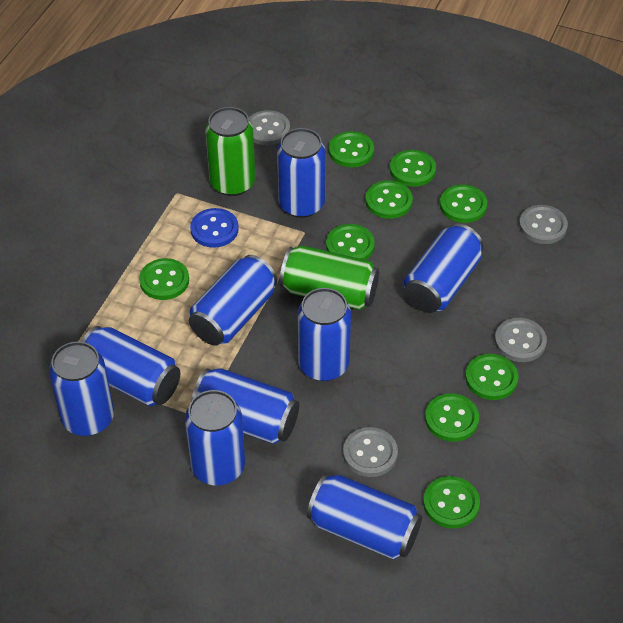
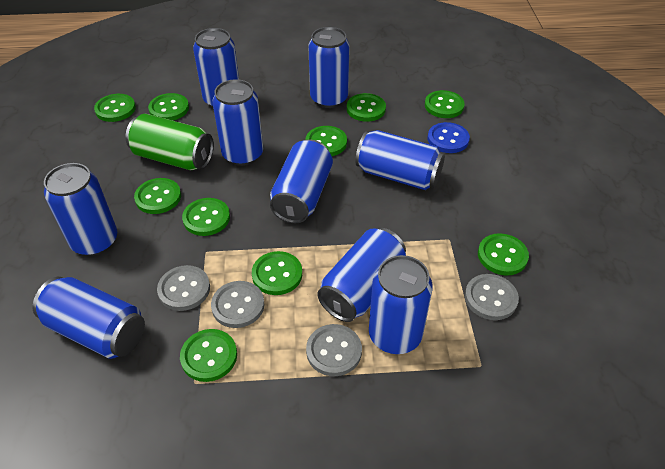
green button: [139,258,189,300] [326,224,375,260] [329,131,374,167] [365,180,413,219] [390,150,436,187] [423,476,480,529] [425,394,479,442] [440,184,487,223] [465,354,519,400] = 9 -> [94,94,136,122] [134,178,181,214] [148,93,189,121] [180,329,237,382] [182,198,230,236] [252,251,302,295] [305,126,347,156] [347,93,386,122] [425,90,465,118] [478,233,529,275] = 10
green can: [205,107,255,196] [280,246,379,310] = 2 -> [126,114,214,170] = 1

